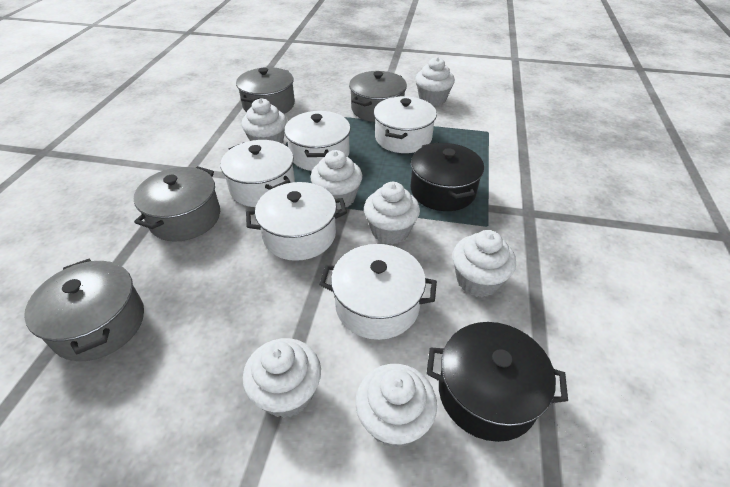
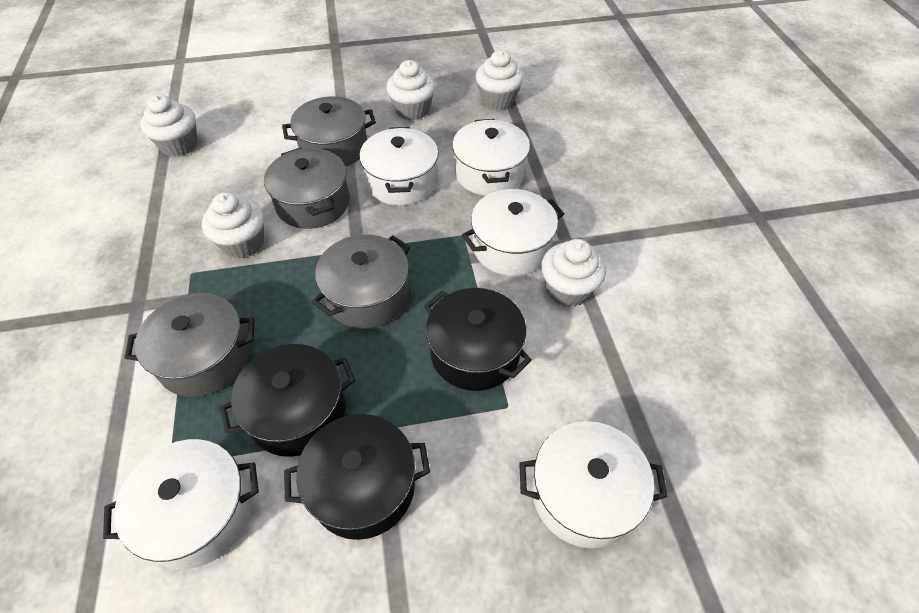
black pot: [411,142,484,211] [426,322,568,442] = 2 -> [219,344,355,457] [284,414,430,540] [424,288,532,391] = 3
white cupcake: [242,98,287,144] [243,338,321,418] [310,150,362,210] [355,364,437,448] [364,182,420,245] [415,57,455,106] [452,230,516,297] = 7 -> [141,94,198,157] [202,192,264,259] [386,60,435,120] [476,50,524,110] [541,239,606,307] = 5

